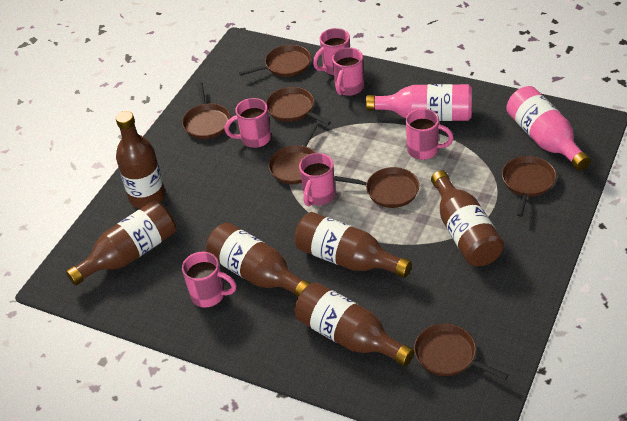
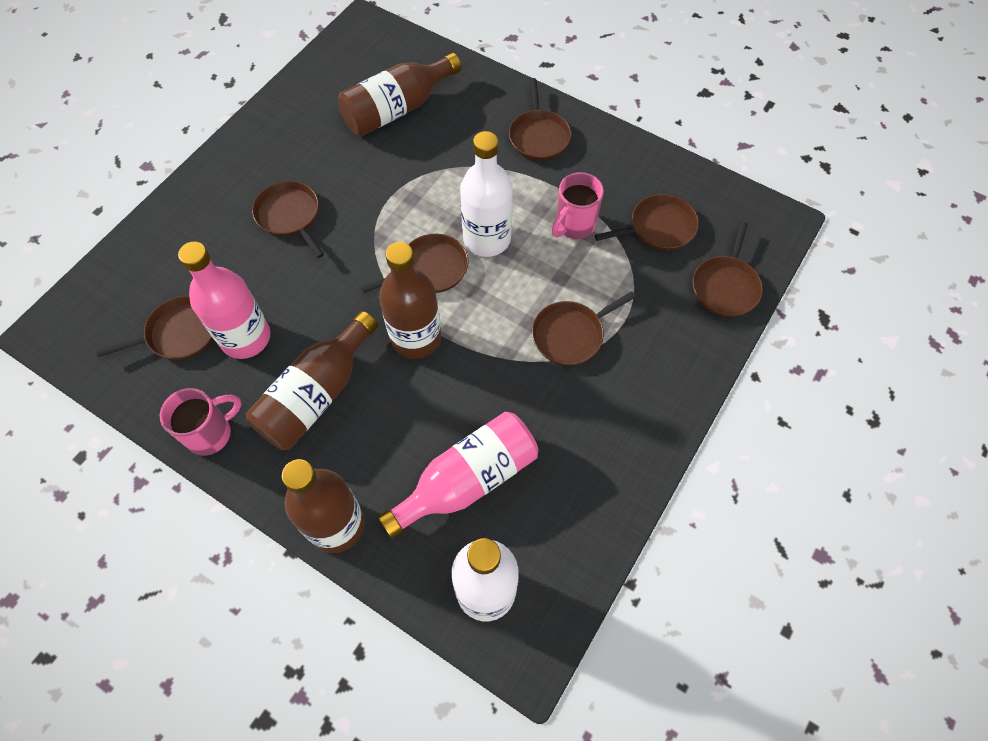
brown bottle: [66,201,176,286] [116,111,166,209] [206,222,311,297] [294,212,412,278] [294,282,414,367] [431,170,504,266] = 6 -> [246,311,378,450] [282,459,365,553] [338,53,462,136] [379,242,441,359] = 4
pink mug: [182,252,237,307] [224,98,271,148] [299,153,335,206] [313,28,350,75] [332,47,364,96] [406,108,454,160] = 6 -> [160,388,242,456] [552,172,604,239] = 2
white bottle: none = 0 -> [451,538,519,621] [460,131,513,257] = 2

